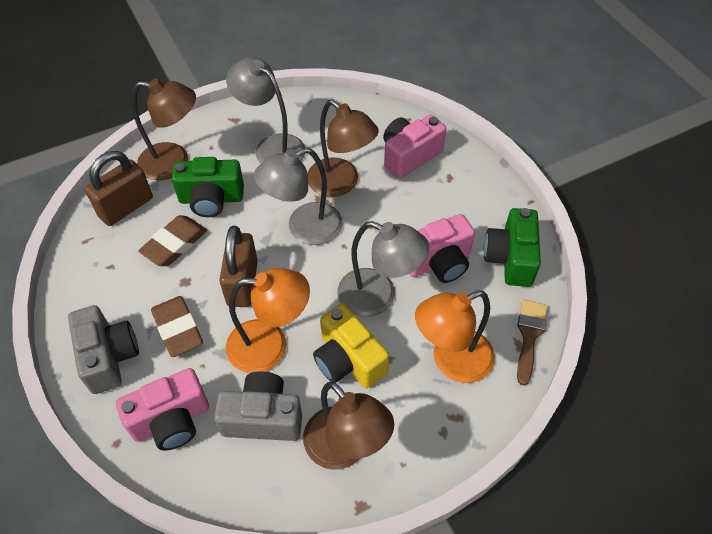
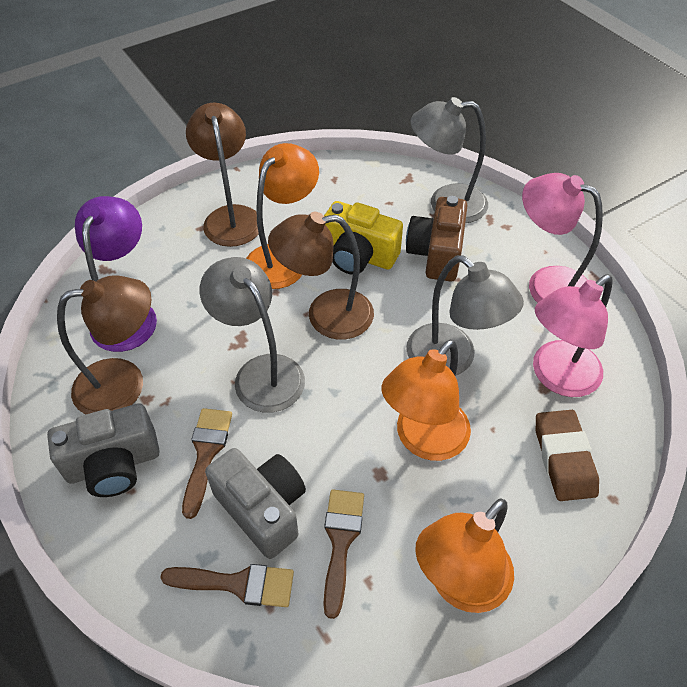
brown brush: [517,300,548,386] = 1 -> [160,564,294,607] [182,408,232,519] [323,489,364,619] = 3
brown camera: none = 0 -> [406,196,468,282] = 1
brown eraser: [138,215,207,266] [151,296,203,357] = 2 -> [536,410,599,501] = 1
brown padlock: [85,151,153,226] [219,226,258,307] = 2 -> none = 0
green camera: [172,157,244,217] [484,208,541,287] = 2 -> none = 0
orange lamp: [226,268,310,373] [415,290,495,383] = 2 -> [246,143,319,289] [381,339,471,461] [415,499,514,613] = 3
pink camera: [116,368,209,451] [383,115,446,179] [409,214,475,283] = 3 -> none = 0
pink lamp: none = 0 -> [522,173,603,303] [533,275,613,397] = 2
purple lamp: none = 0 -> [75,196,157,352] = 1

